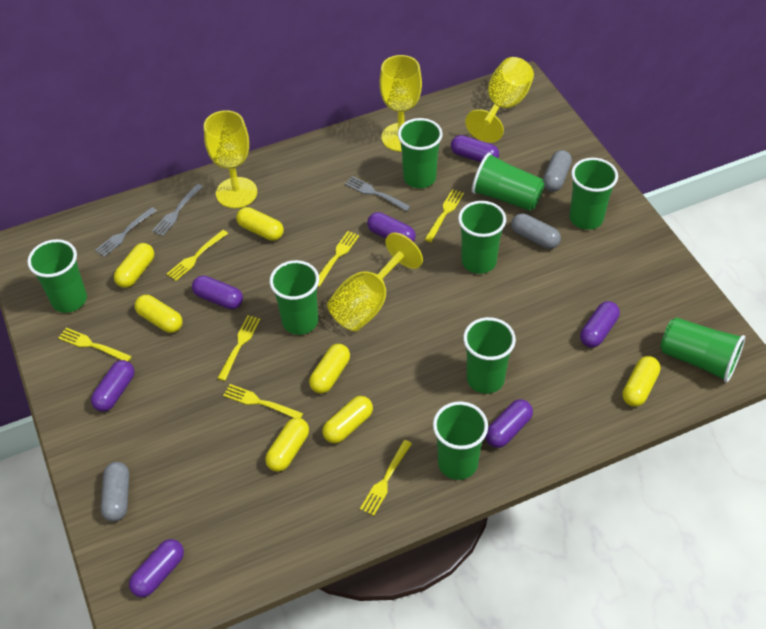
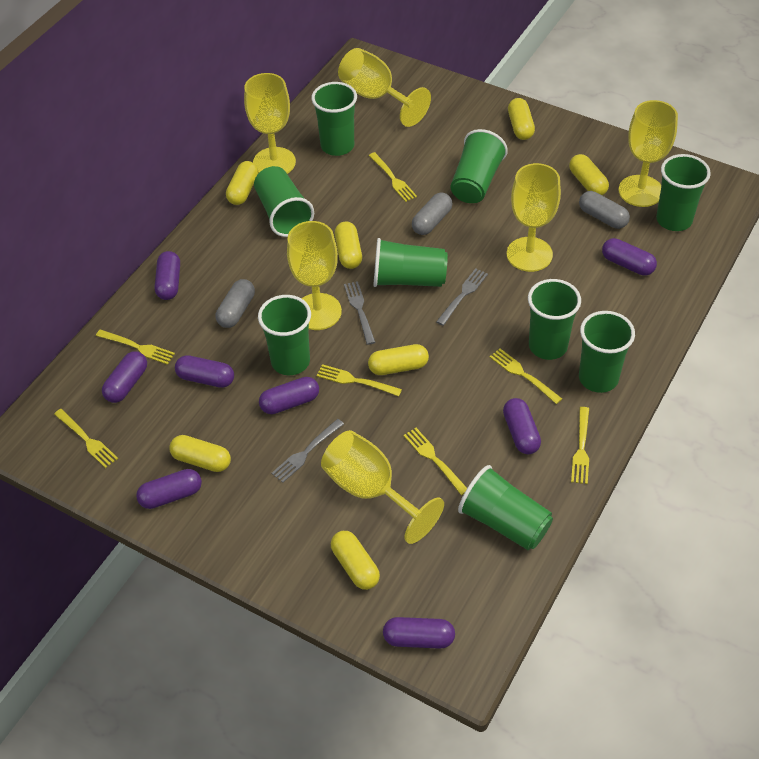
purple capsule: [91,360,134,412] [129,539,184,597] [192,276,243,309] [367,212,416,242] [451,135,499,162] [485,399,533,448] [580,301,620,348] = 7 -> [102,351,147,403] [136,469,202,509] [155,251,180,300] [175,355,234,388] [259,377,319,414] [383,617,455,649] [503,398,541,454] [602,238,657,276] = 8
yellow goblet: [204,110,257,208] [327,233,423,331] [380,55,422,152] [465,57,534,143] = 4 -> [244,73,296,174] [287,221,342,330] [321,430,444,544] [338,48,431,127] [507,163,561,272] [619,100,678,207] = 6

